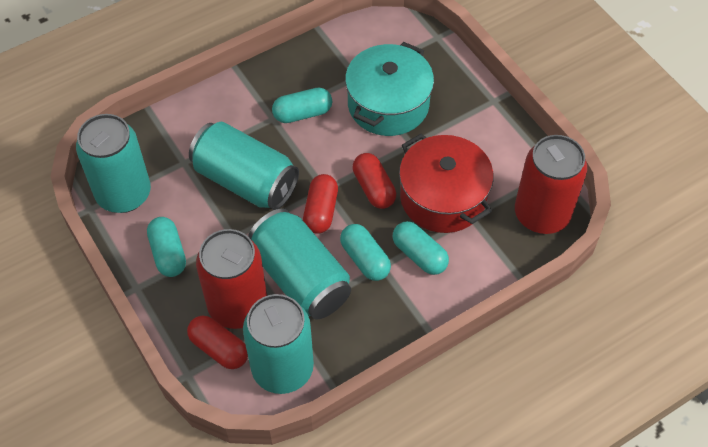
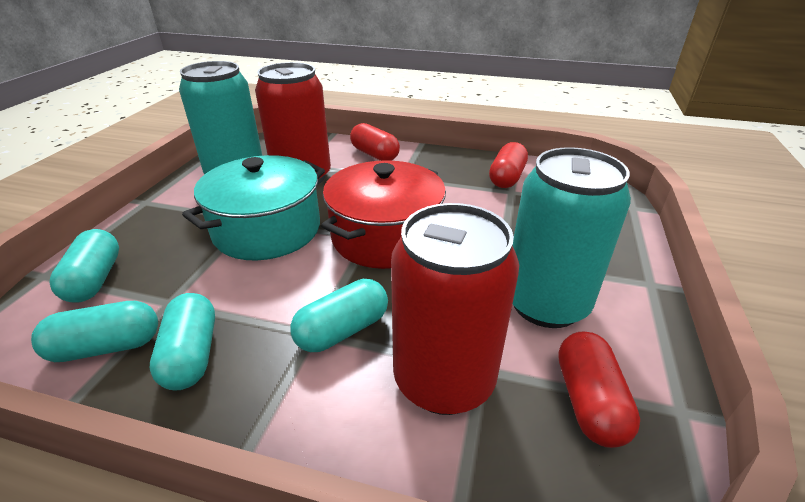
turquoise can: [76,114,151,213] [189,122,299,210] [243,294,314,394] [248,208,351,319] = 4 -> [179,61,262,174] [512,147,631,328] = 2

